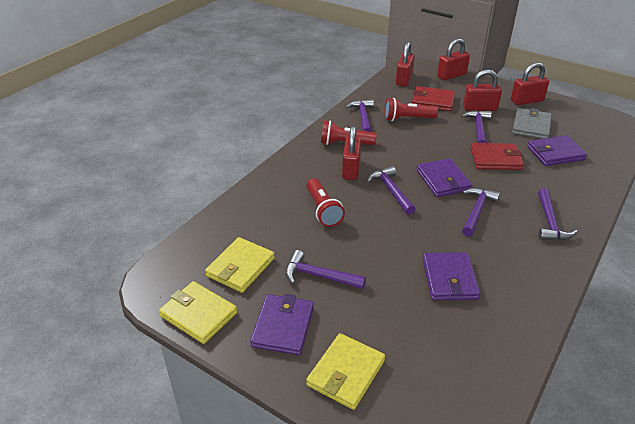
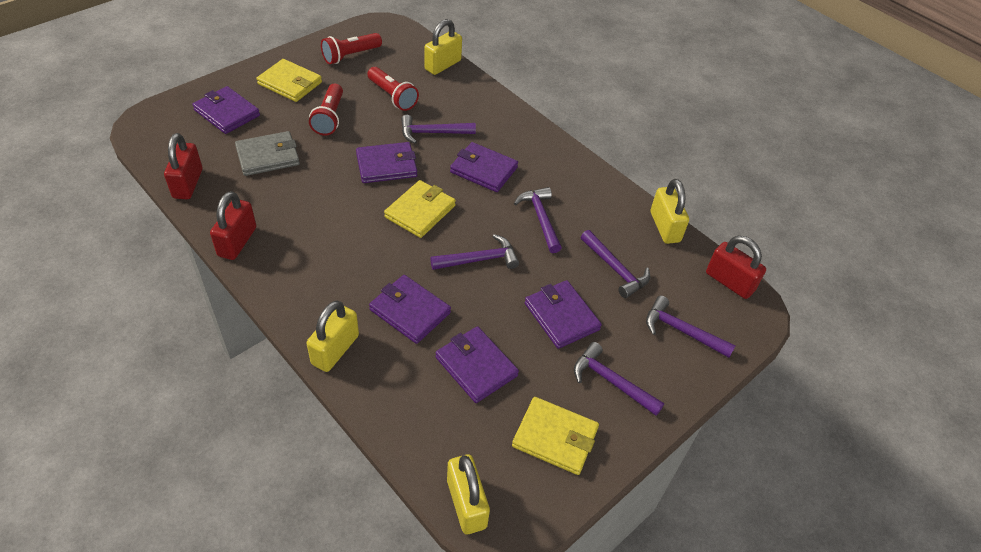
purple wallet: [250,294,314,355] [416,158,472,197] [422,252,480,300] [527,135,587,166] = 4 -> [192,86,260,134] [356,142,417,183] [369,275,451,344] [435,326,519,403] [450,142,518,192] [525,280,602,349] = 6
red padlock: [342,126,361,180] [396,42,415,86] [437,39,470,80] [463,69,502,111] [511,62,549,105] = 5 -> [164,133,202,199] [210,191,256,260] [706,236,766,299] = 3
red wallet: [412,86,455,111] [471,143,524,170] = 2 -> none = 0
yellow padlock: none = 0 -> [306,300,359,372] [424,19,462,75] [447,454,490,534] [651,179,689,244] = 4

